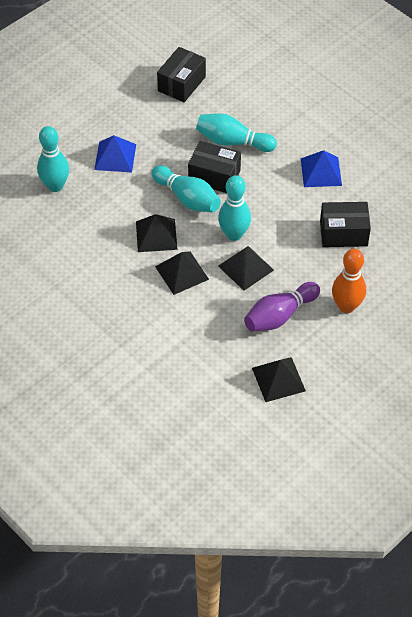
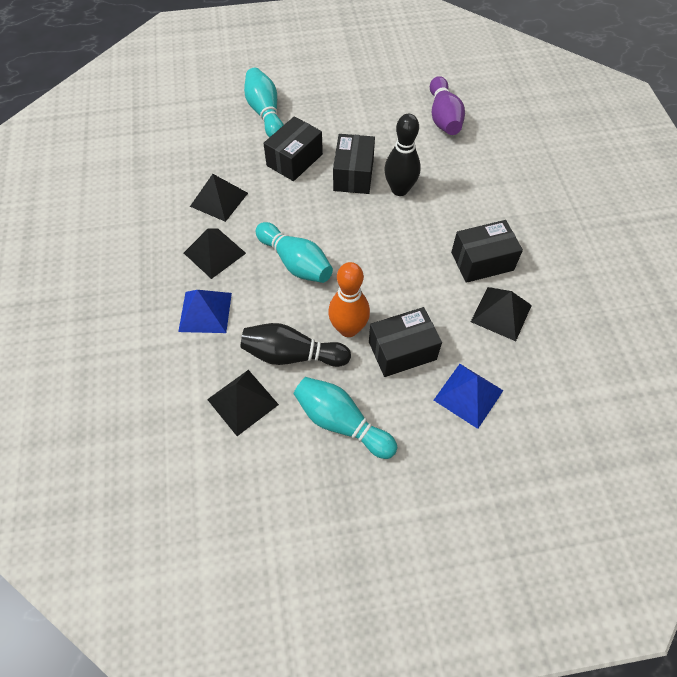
black bowling pin: none = 0 -> [240,323,351,367] [384,114,421,196] = 2
black box: [157,47,206,102] [188,141,241,193] [320,202,371,247] = 3 -> [263,116,323,181] [333,134,375,194] [369,307,442,377] [451,220,523,283] = 4
turquoise bowling pin: [37,126,69,192] [152,165,221,212] [196,113,277,152] [218,175,251,241] = 4 -> [244,68,284,137] [256,222,333,283] [294,377,397,459] = 3

